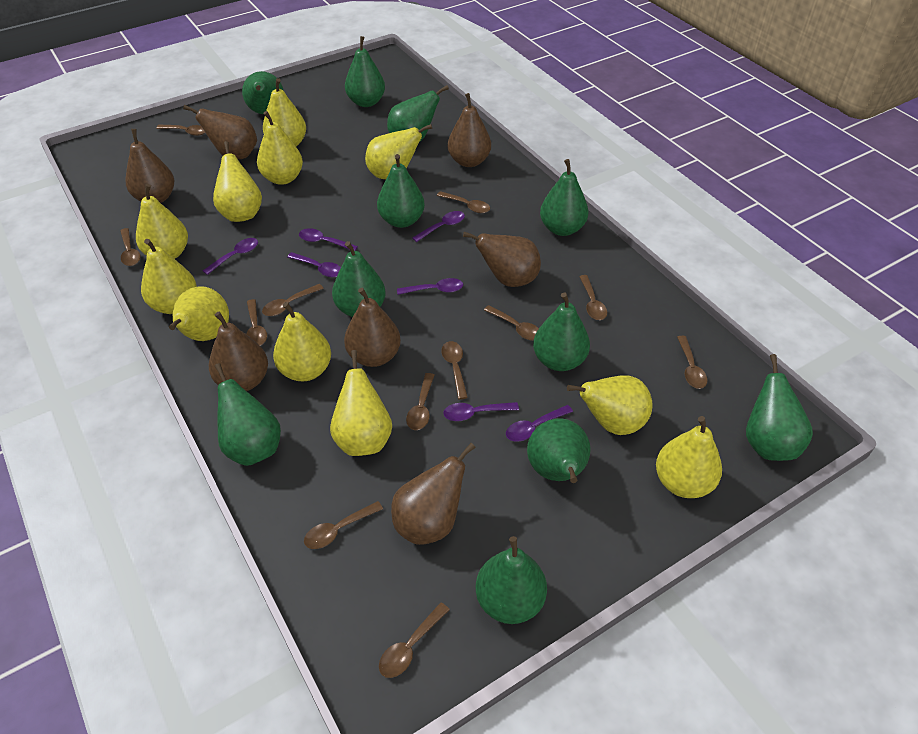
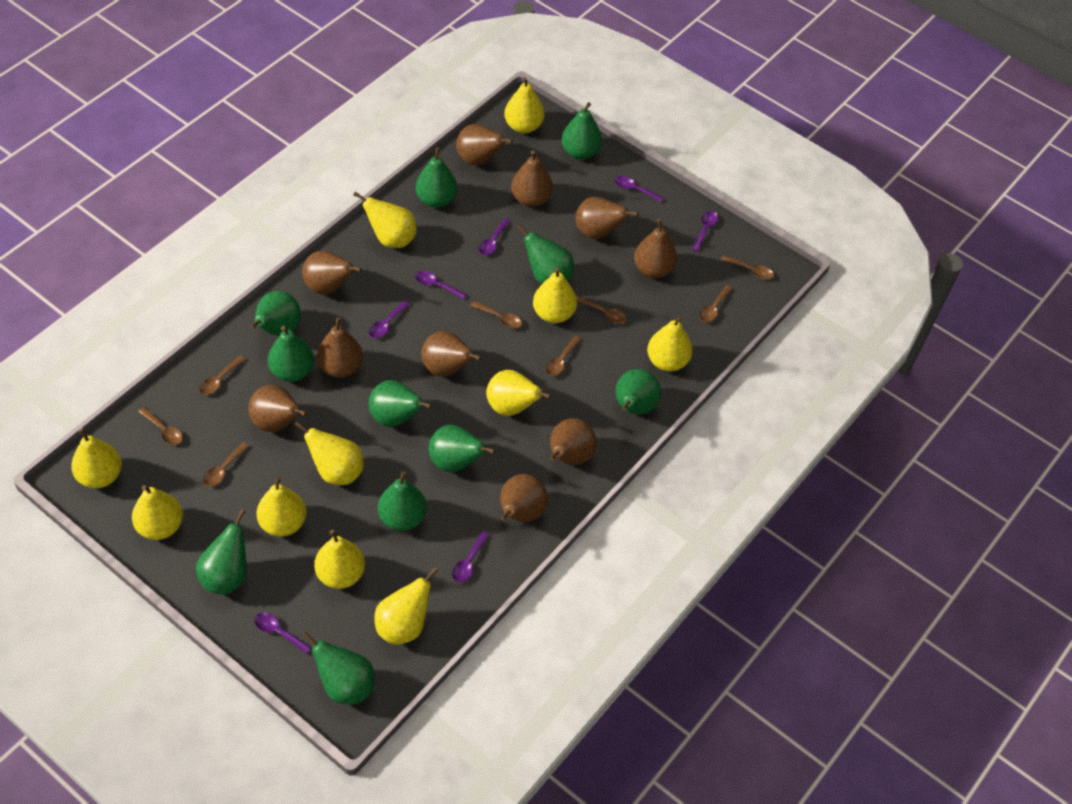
brown pear: [126,129,174,203] [183,105,257,159] [209,312,268,391] [344,288,401,367] [391,443,476,545] [448,93,491,167] [463,232,541,287] = 7 -> [248,385,307,432] [302,250,362,295] [317,317,363,378] [421,331,482,376] [456,124,513,165] [500,474,548,522] [511,151,553,207] [549,418,597,465] [575,197,639,239] [634,219,677,278] = 10
brown spoon: [120,228,141,266] [156,125,205,136] [246,299,267,346] [262,284,324,316] [304,501,383,549] [379,602,450,678] [406,373,435,430] [437,191,490,213] [441,341,468,399] [484,305,539,341] [579,275,607,320] [677,336,707,389] = 12 -> [138,407,183,445] [199,355,246,395] [203,442,249,487] [471,301,522,329] [546,336,581,376] [577,296,627,324] [699,285,732,322] [721,255,774,280] = 8

